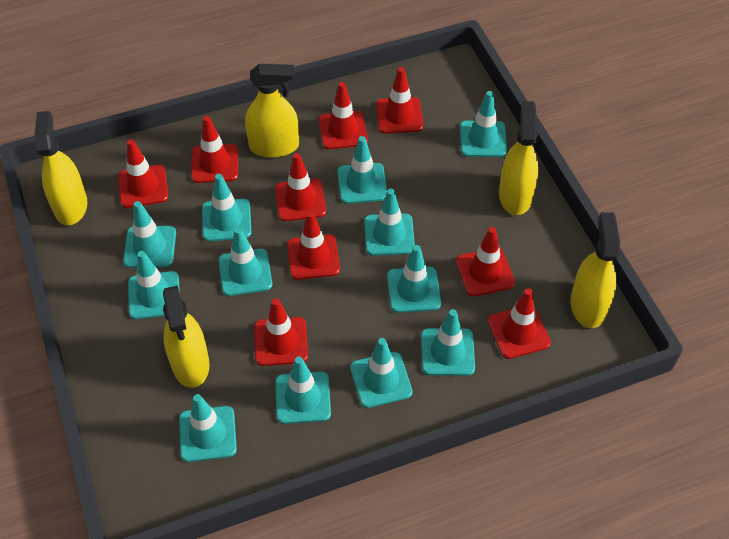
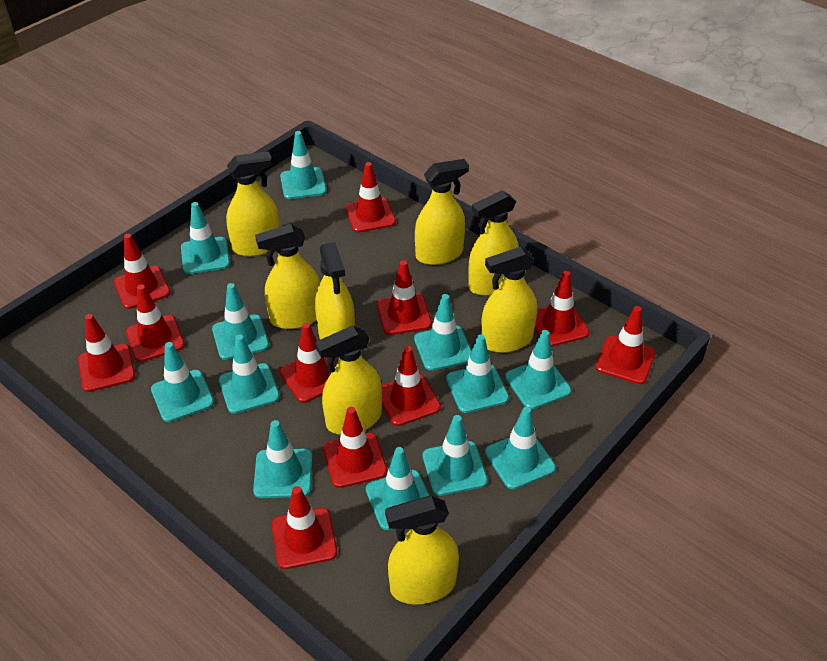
red traffic cone: [118,139,168,208] [191,116,238,183] [254,298,308,366] [275,153,326,221] [287,212,340,280] [319,82,368,149] [376,67,423,134] [456,227,515,297] [488,289,551,359] = 9 -> [78,314,135,392] [114,234,171,309] [126,284,185,362] [272,486,337,569] [280,323,336,403] [323,407,387,488] [345,162,396,233] [377,260,432,335] [382,346,441,426] [535,271,589,347] [596,306,656,384] = 11
yellow spray bottle: [34,111,87,225] [163,285,210,388] [245,64,299,158] [499,101,539,215] [571,212,620,328] = 5 -> [226,151,280,256] [255,224,320,329] [315,242,355,340] [315,326,382,435] [385,496,459,604] [415,159,469,265] [468,190,519,296] [481,247,537,353] = 8

